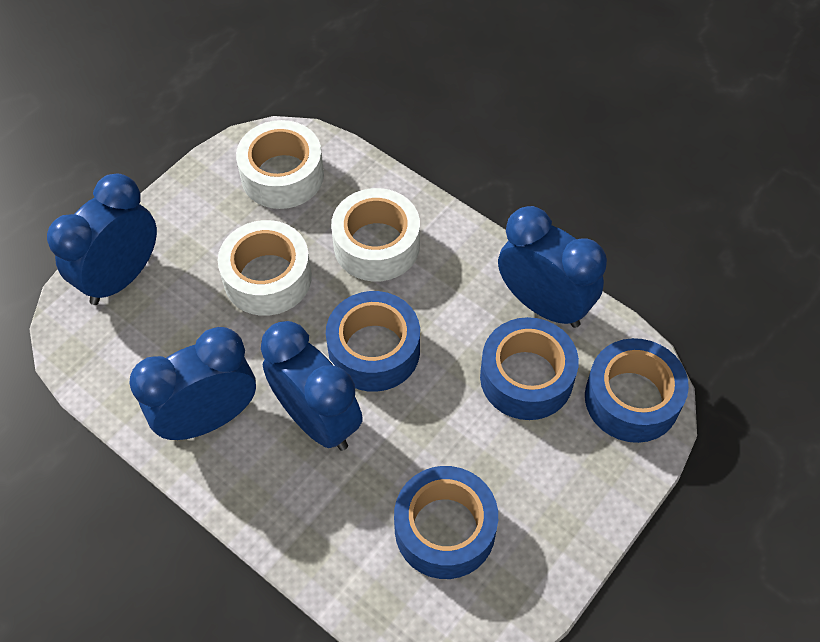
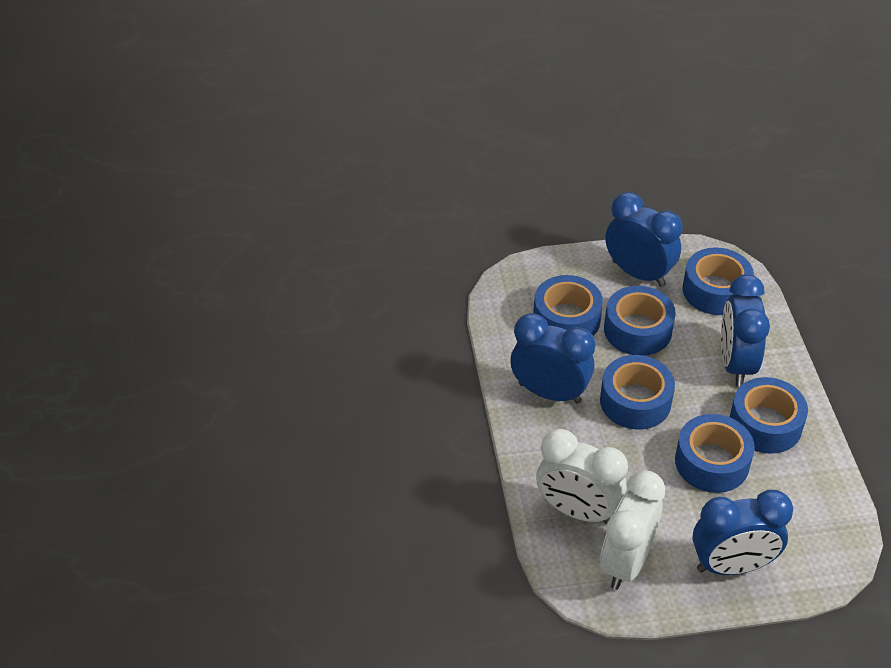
blue tape: [326,291,420,392] [394,466,498,579] [480,317,579,420] [585,338,689,443] = 4 -> [533,275,603,336] [600,355,675,430] [604,286,676,356] [675,414,755,493] [683,247,754,315] [730,377,808,454] = 6
white clock: none = 0 -> [536,429,628,524] [600,471,665,590] = 2
white tape: [218,220,312,316] [236,120,324,209] [331,188,420,281] = 3 -> none = 0

